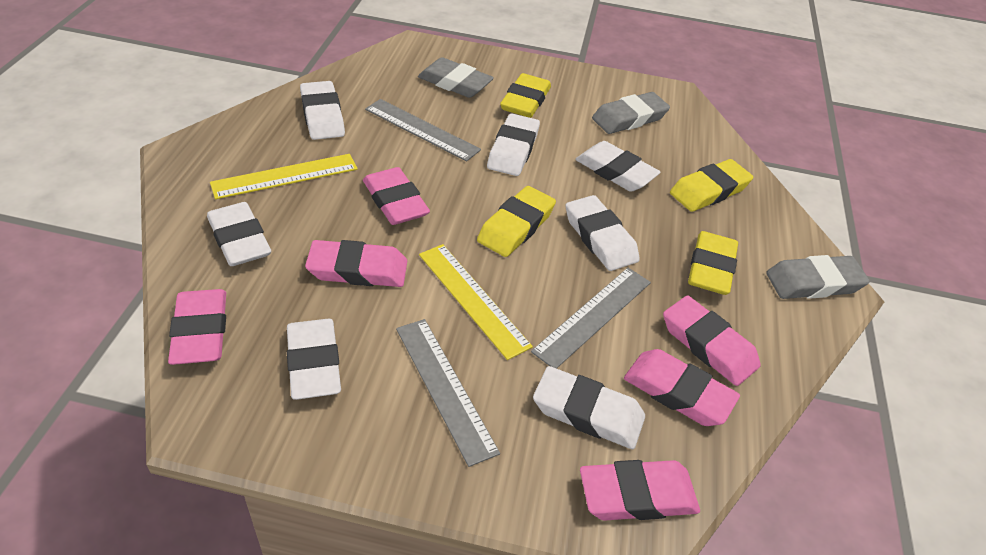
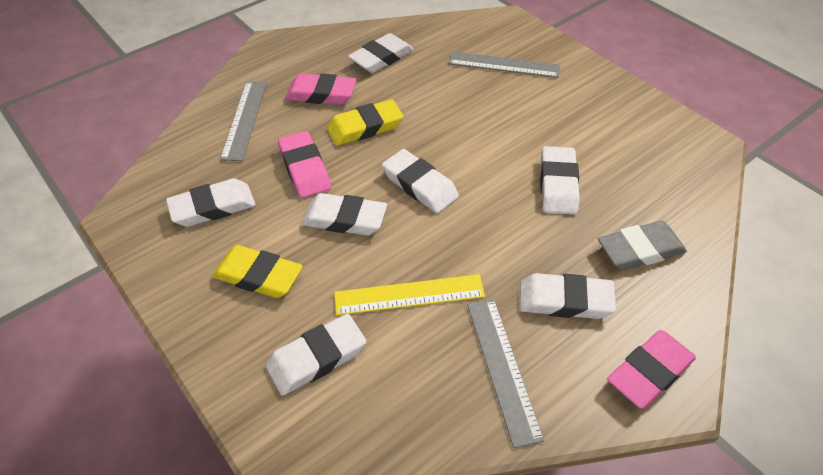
grey eraser: [418,57,494,98] [592,92,670,134] [766,255,870,299] = 3 -> [598,221,687,270] = 1
pink eraser: [168,289,226,365] [305,240,407,287] [363,167,430,225] [580,460,700,521] [624,349,740,426] [663,296,761,386] = 6 -> [278,131,331,198] [285,73,357,105] [607,330,696,409] = 3
yellow eraser: [477,186,556,257] [500,73,551,118] [670,159,753,212] [688,231,738,295] = 4 -> [212,245,303,298] [327,99,403,146] = 2
yellow ruler: [210,154,358,199] [419,244,533,360] = 2 -> [334,274,485,315] = 1

